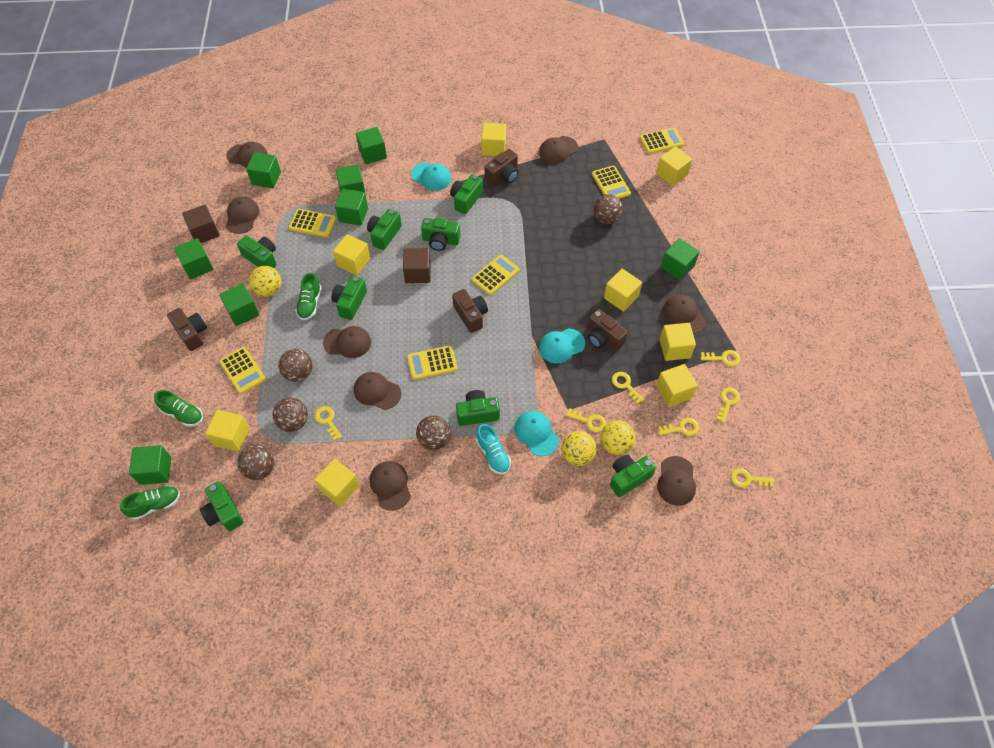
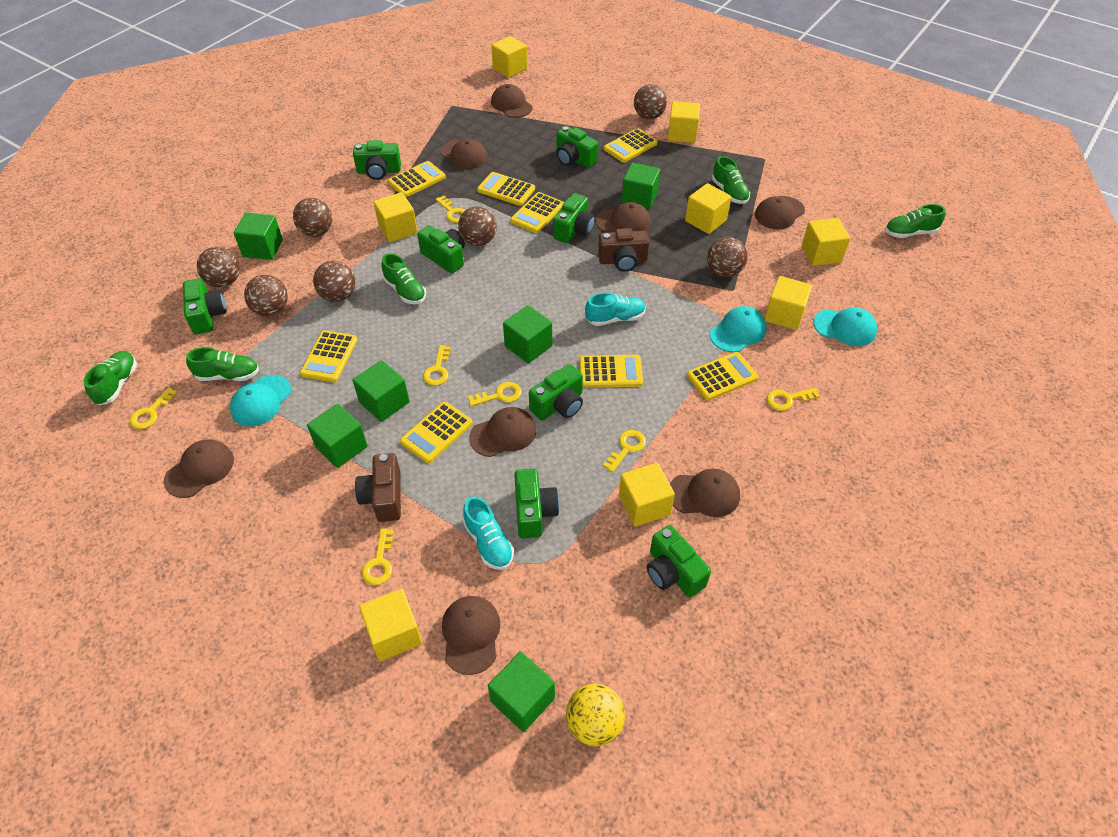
brown ball: [237,445,274,480] [273,398,308,432] [278,349,313,382] [416,415,451,450] [593,194,623,224] = 5 -> [197,247,240,288] [244,275,288,316] [293,198,333,237] [313,261,355,302] [458,206,497,246] [634,84,667,120] [707,237,748,277] = 7
brown camera: [167,308,207,351] [452,289,488,333] [485,149,518,185] [588,309,628,351] = 4 -> [355,453,401,522] [598,228,649,272] = 2
brown cube: [182,205,220,243] [403,248,431,283] = 2 -> none = 0
green cube: [129,445,171,485] [174,238,214,280] [219,283,259,326] [246,152,281,188] [335,189,368,226] [336,165,366,195] [356,127,387,164] [661,238,700,280] = 8 -> [234,213,283,260] [307,404,368,468] [353,360,409,422] [488,652,555,732] [503,305,552,363] [622,162,660,210] = 6
green shoe: [120,486,180,520] [154,390,203,427] [295,273,321,320] = 3 -> [84,351,137,405] [186,347,259,381] [382,253,426,304] [712,156,750,204] [885,204,946,238] = 5
turquoise shoe: [476,424,511,474] = 1 -> [463,496,514,570] [585,292,646,326] = 2
yellow ball: [249,266,281,297] [561,431,597,466] [600,420,636,455] = 3 -> [566,684,625,747] = 1
yellow calculator: [219,347,266,394] [289,209,336,237] [407,346,458,380] [472,255,520,295] [592,166,631,199] [639,128,684,154] = 6 -> [300,330,357,382] [388,161,446,197] [400,402,473,463] [477,172,535,206] [510,192,564,233] [579,355,643,388] [604,128,658,163] [687,352,758,401] = 8

